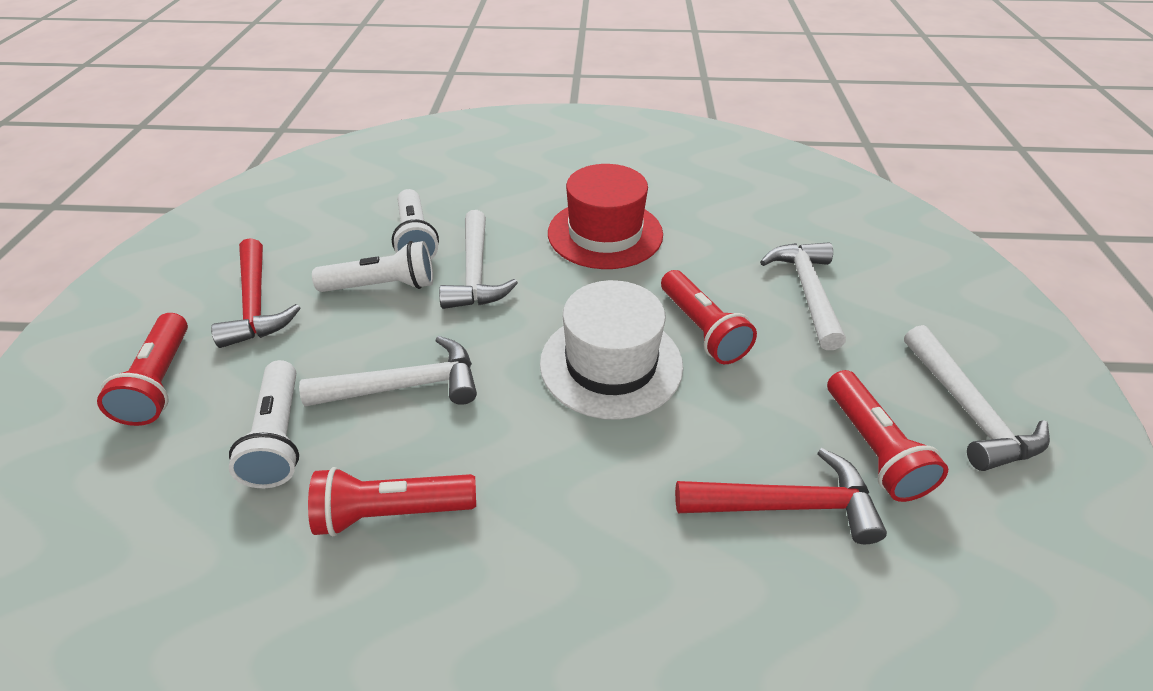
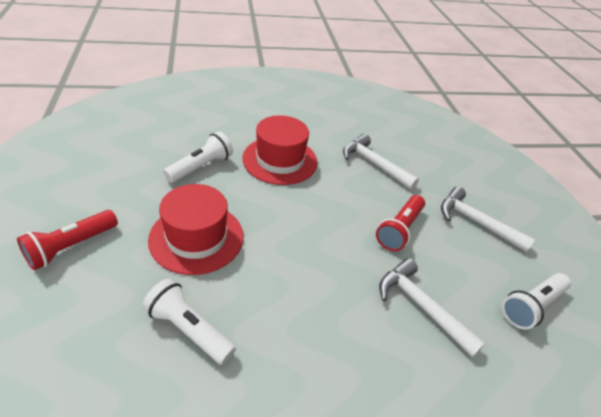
red flashlight: [97,313,188,426] [308,467,476,536] [661,270,757,364] [827,370,948,502] = 4 -> [17,210,118,270] [376,195,425,251] = 2
red hammer: [211,238,300,348] [675,448,887,544] = 2 -> none = 0
red hat: [548,164,663,269] = 1 -> [148,184,243,275] [242,115,318,185] = 2
white hammer: [299,336,477,406] [439,210,518,309] [760,242,846,350] [904,325,1050,471] = 4 -> [343,134,419,190] [379,258,485,357] [441,186,535,252] = 3
white hat: [540,280,683,420] = 1 -> none = 0

